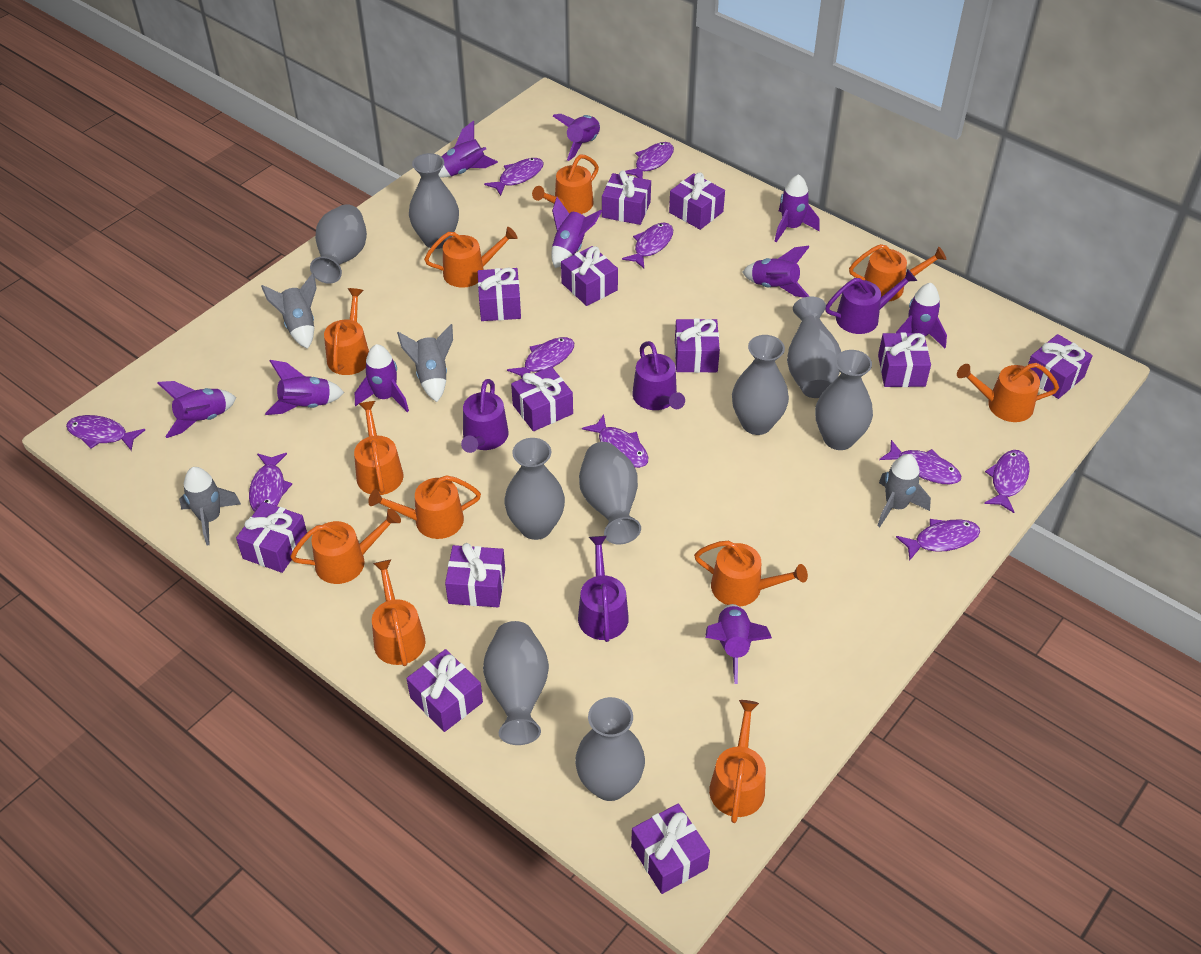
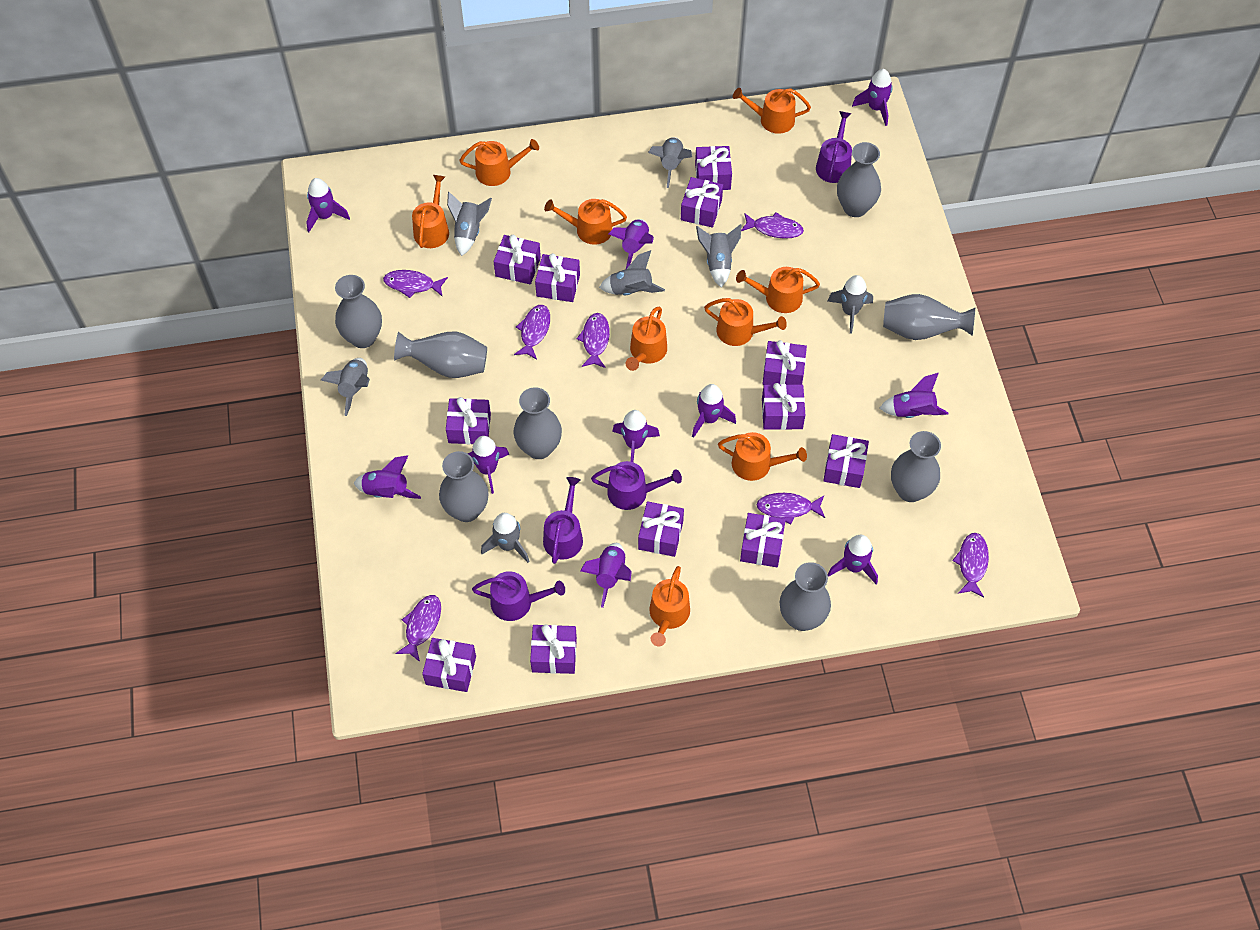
grey rocket: [179,467,241,545] [261,273,316,349] [397,324,453,402] [877,454,931,527] = 4 -> [321,358,370,416] [447,192,492,256] [481,513,530,563] [599,250,665,295] [648,137,692,188] [696,224,742,287] [828,275,873,334] = 7
grey vase: [310,204,367,284] [409,153,459,249] [483,621,549,745] [504,438,565,540] [575,697,645,801] [579,442,641,544] [732,335,789,435] [787,297,841,398] [815,350,873,450] = 9 -> [335,275,382,348] [394,331,487,378] [439,451,488,522] [514,387,562,459] [780,562,831,631] [837,142,881,217] [883,294,975,340] [891,431,941,502] = 8
orange watering can: [290,509,401,584] [324,288,369,375] [354,401,403,495] [368,475,481,539] [372,559,425,666] [424,227,518,288] [532,155,599,214] [694,541,808,607] [709,700,766,823] [849,244,946,302] [957,363,1059,422] = 11 -> [412,175,449,248] [459,139,539,186] [544,199,627,245] [626,307,667,371] [649,566,690,646] [704,298,787,346] [718,432,807,481] [733,88,811,134] [736,267,820,313] = 9
purple fish: [66,415,145,451] [249,453,292,512] [484,158,544,196] [507,337,574,378] [582,414,648,468] [622,223,673,268] [625,142,674,179] [879,440,961,484] [896,519,980,561] [984,450,1030,513] = 10 -> [383,270,448,298] [395,595,441,662] [514,305,550,360] [576,313,610,368] [741,212,804,239] [757,493,825,524] [952,533,989,597] = 7

